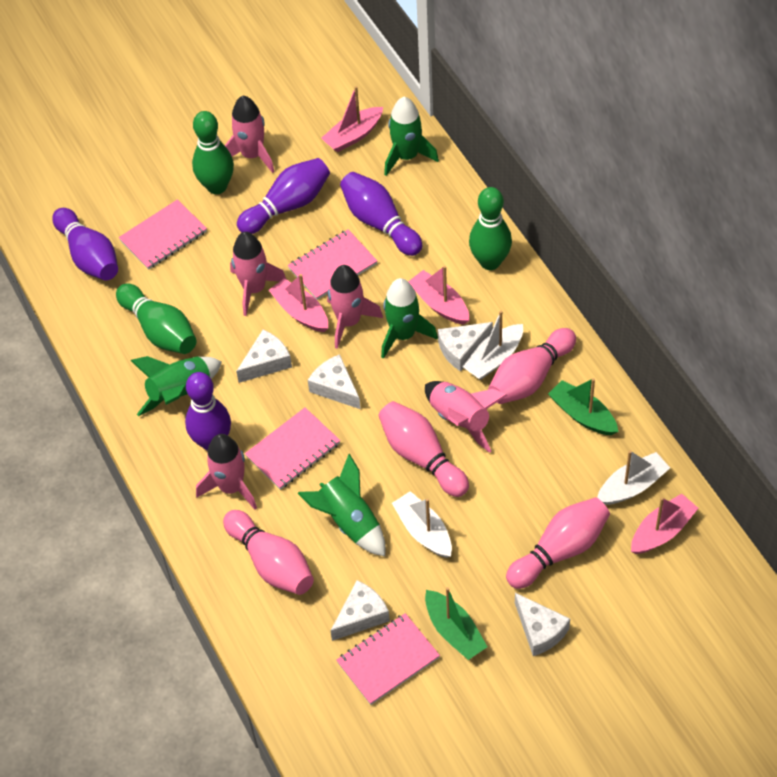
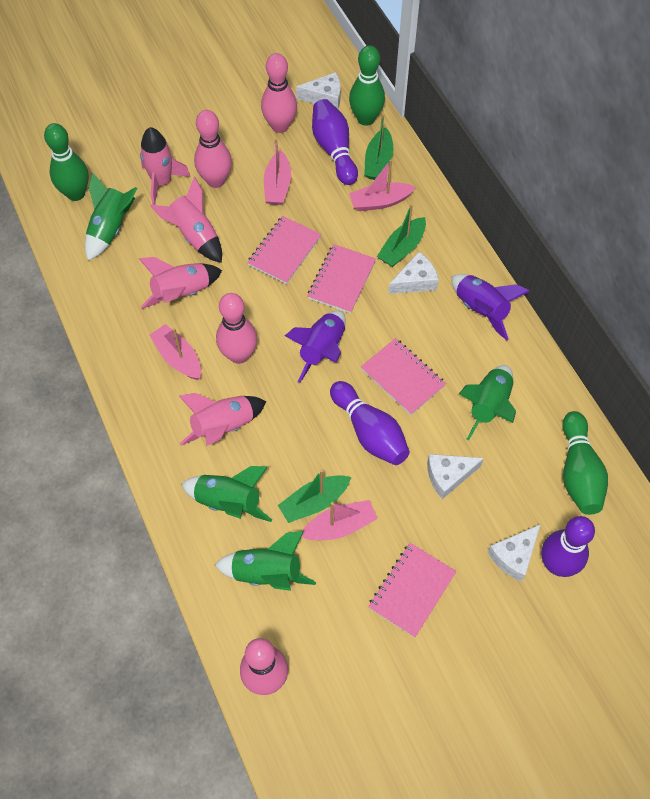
green boat: [425,587,487,660] [548,378,618,435] = 2 -> [278,470,351,523] [364,114,393,180] [377,204,426,267] = 3
pink rocket: [196,434,257,510] [225,96,275,173] [230,232,286,316] [327,265,383,349] [425,381,508,453] = 5 -> [138,257,222,309] [140,127,191,205] [150,177,222,263] [179,393,266,446] = 4
purple bowling pin: [52,208,118,281] [185,372,231,451] [237,158,330,234] [340,172,422,256] = 4 -> [312,99,358,185] [330,381,410,465] [542,516,595,577] = 3
purple rocket: none = 0 -> [285,311,346,383] [451,274,530,340] = 2
white boat: [392,491,452,558] [463,311,523,380] [597,450,670,505] = 3 -> none = 0
white cheese: [236,330,292,383] [308,354,361,409] [331,580,390,641] [438,322,493,372] [515,593,570,656] = 5 -> [296,72,341,109] [388,252,439,294] [427,454,484,499] [487,524,541,582] = 4

